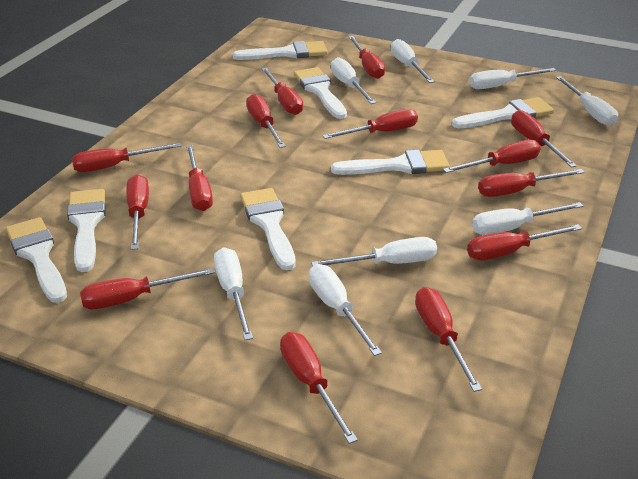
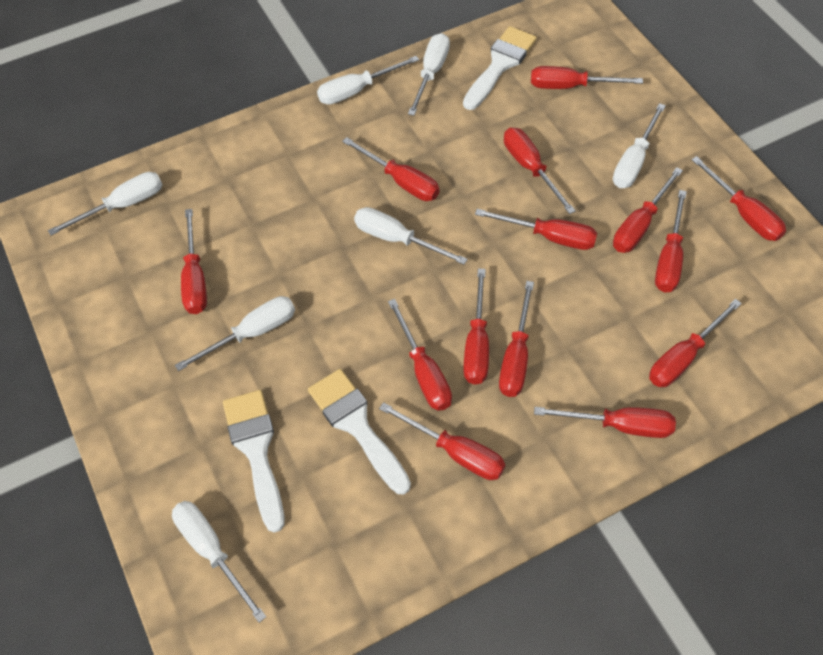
white brush: [6,217,67,303] [67,189,106,272] [232,41,328,60] [240,188,296,270] [294,67,347,119] [331,150,450,175] [452,97,554,128] = 7 -> [223,390,284,533] [308,369,411,495] [463,26,537,110] = 3
white screwdriver: [214,247,253,340] [309,264,382,356] [311,237,437,266] [331,57,376,104] [391,39,435,83] [470,68,556,89] [472,202,583,235] [556,76,618,126] = 8 -> [48,172,162,236] [172,501,266,623] [175,296,295,371] [317,56,419,105] [354,207,468,265] [408,33,450,116] [613,103,666,188] = 7

